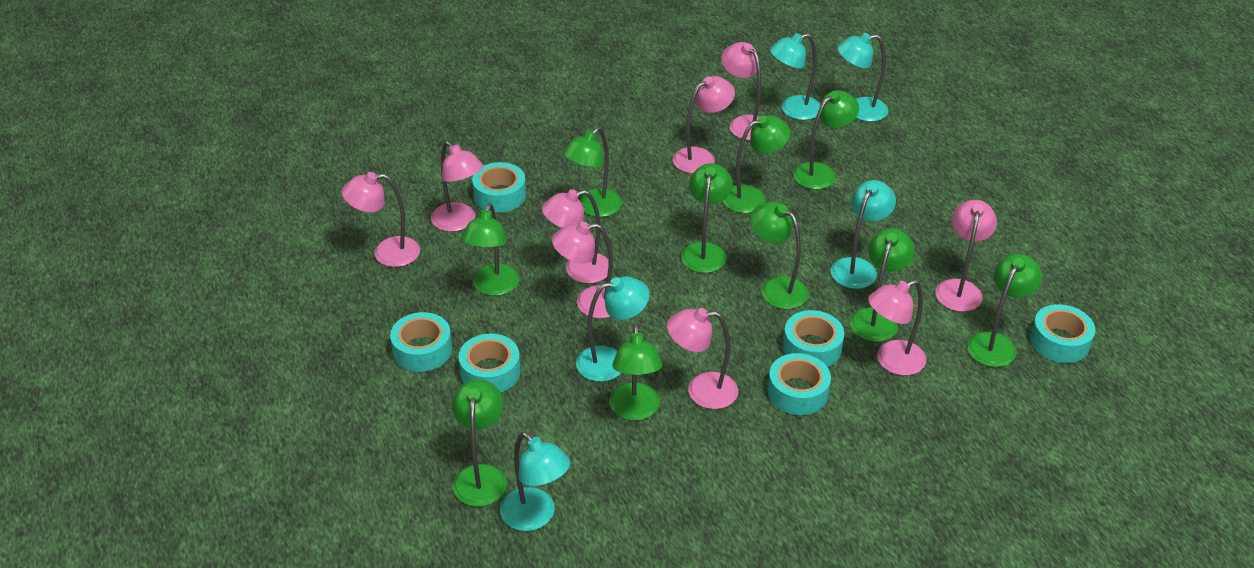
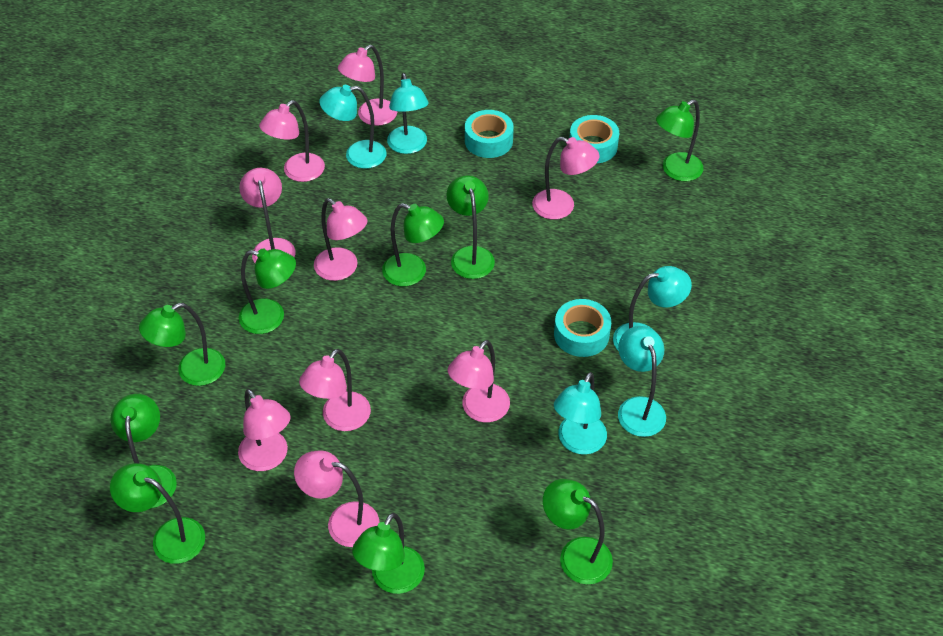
green lamp: [452,380,507,507] [461,203,519,296] [563,127,622,217] [609,324,662,421] [681,163,733,273] [723,116,791,213] [750,202,808,309] [793,90,859,189] [850,228,915,342] [967,254,1042,367] = 10 -> [110,394,177,508] [110,463,205,564] [139,303,225,386] [239,248,296,334] [352,513,425,594] [382,203,444,286] [446,175,495,279] [543,479,613,584] [656,100,703,181] = 9
turquoise tape: [390,312,452,372] [458,334,520,392] [472,162,526,212] [767,353,831,415] [783,310,844,367] [1030,304,1095,363] = 6 -> [465,110,514,158] [554,299,611,357] [570,115,619,163] = 3

